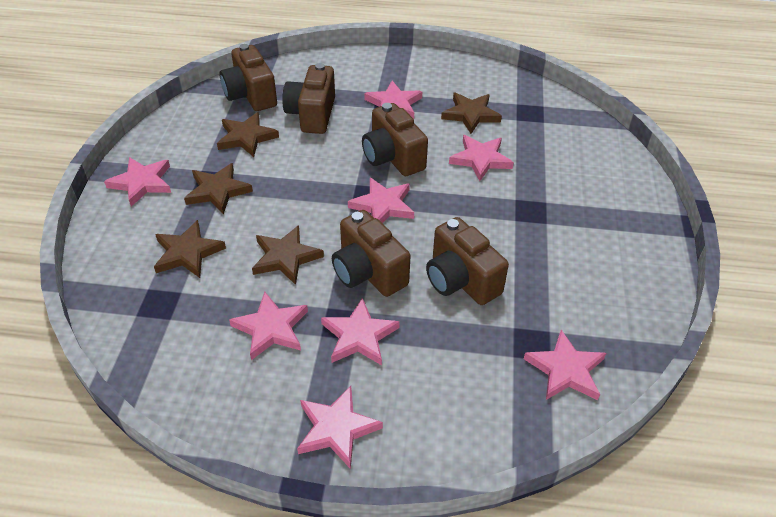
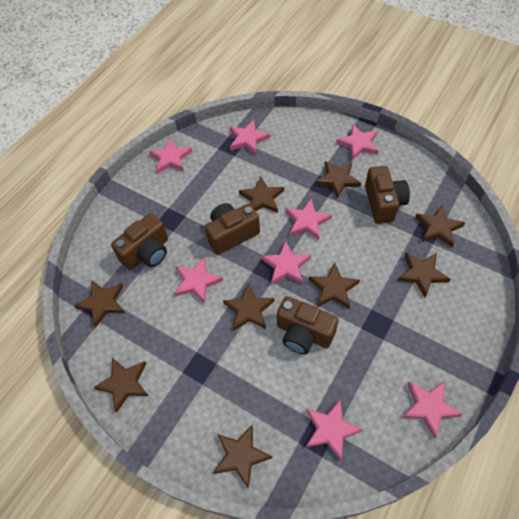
brown camera: [220,44,277,111] [282,63,335,134] [332,210,411,297] [362,103,428,176] [426,217,509,305] = 5 -> [111,213,168,270] [205,203,260,255] [277,296,339,354] [365,166,410,224] = 4
brown star: [154,220,226,278] [184,163,253,214] [217,112,279,157] [252,225,324,285] [441,92,502,134] = 5 -> [74,281,125,328] [93,358,148,413] [213,425,272,489] [223,283,275,331] [239,176,284,213] [309,263,360,309] [315,161,361,199] [398,253,450,297] [415,205,465,247] = 9

